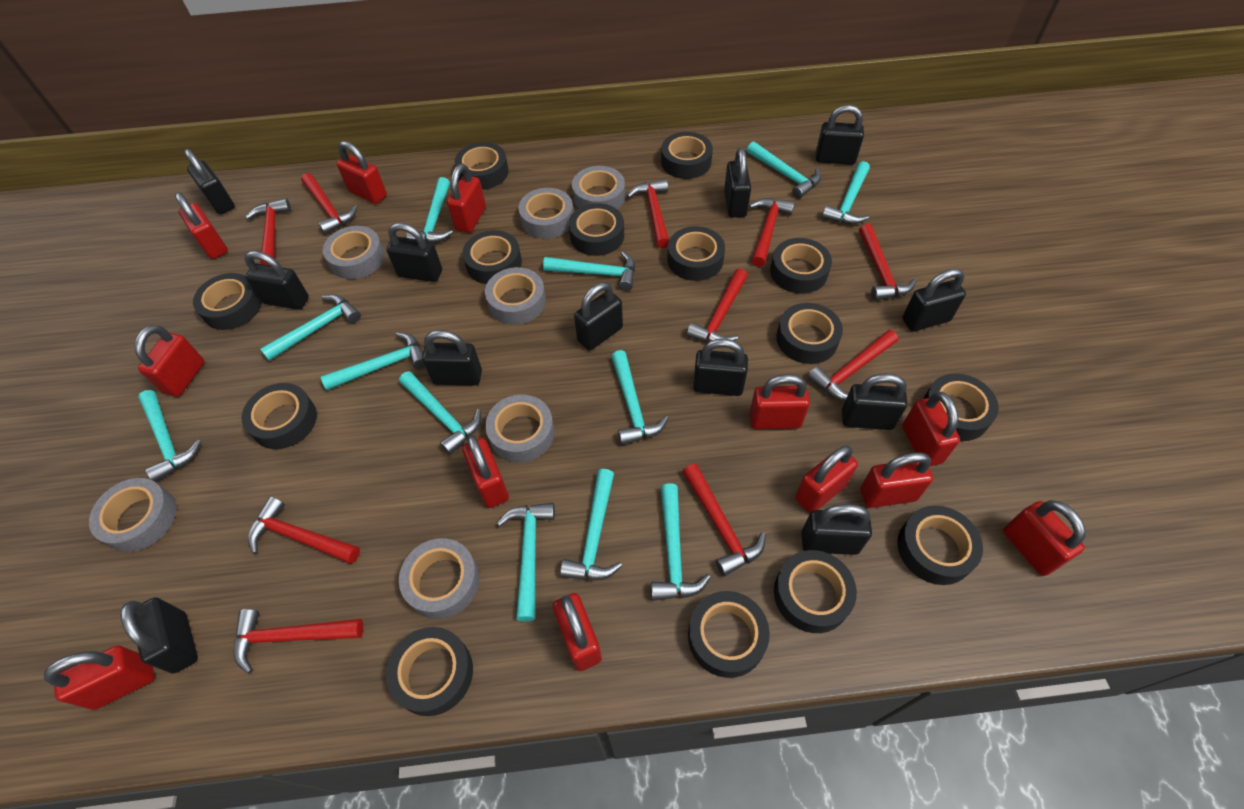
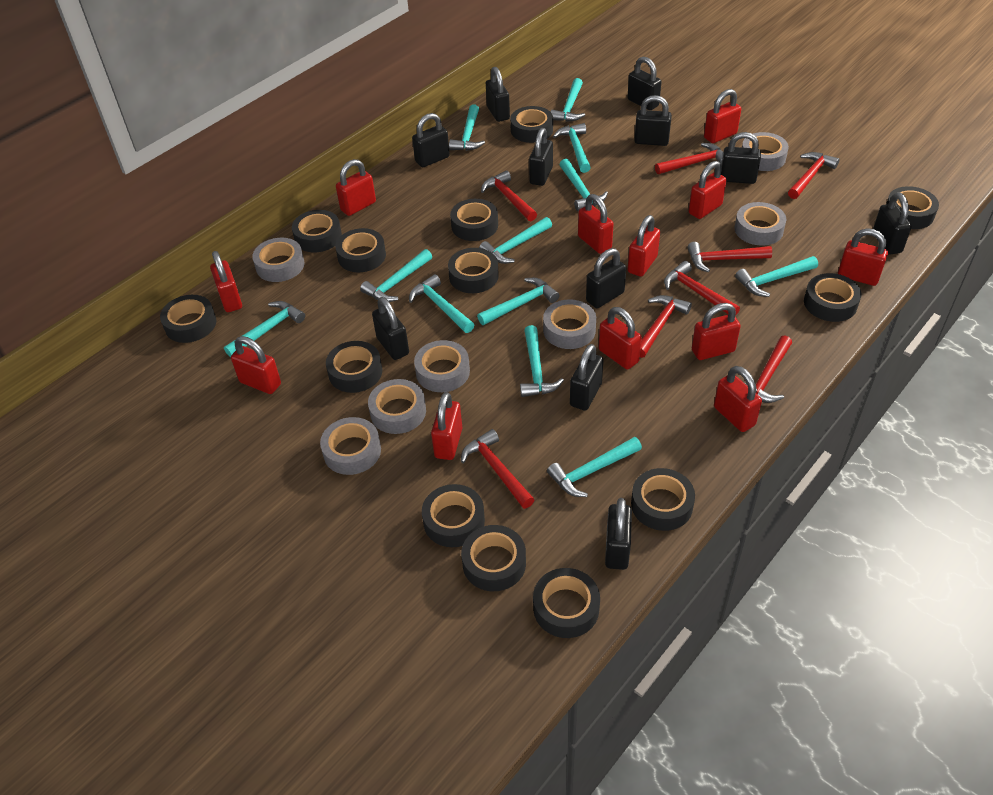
black padlock: [120,597,198,674] [184,149,235,214] [245,251,309,310] [386,223,442,282] [422,330,482,386] [574,282,623,350] [693,338,748,396] [724,148,751,217] [801,504,872,555] [816,105,864,165] [842,373,907,430] [902,268,966,332] = 12 -> [372,297,409,360] [412,113,450,167] [486,67,510,122] [529,128,553,186] [570,344,604,411] [586,248,626,308] [605,498,632,570] [627,57,661,110] [634,95,672,146] [721,132,761,184] [873,192,912,255] = 11
black tape: [193,273,262,330] [242,383,317,449] [386,627,473,716] [455,142,509,190] [462,230,522,284] [569,203,624,256] [661,132,713,179] [667,226,725,281] [688,591,770,678] [770,238,832,294] [774,550,857,633] [776,303,843,364] [897,506,983,585] [923,374,999,441] = 14 -> [160,295,217,343] [292,210,342,252] [326,341,382,393] [335,228,386,272] [422,484,485,547] [448,248,499,293] [450,199,498,241] [461,525,526,591] [510,106,553,143] [533,568,600,638] [631,468,695,531] [804,273,862,322] [886,186,939,229] = 13
red hammer: [234,609,363,674] [245,198,291,265] [248,497,360,564] [301,173,358,235] [627,179,669,248] [682,464,766,576] [687,269,748,342] [749,198,795,267] [808,330,898,400] [859,224,917,301] = 10 -> [461,429,534,509] [481,170,537,221] [640,295,692,358] [655,143,724,174] [664,261,740,316] [687,242,772,273] [744,335,792,403] [788,152,839,199] = 8

